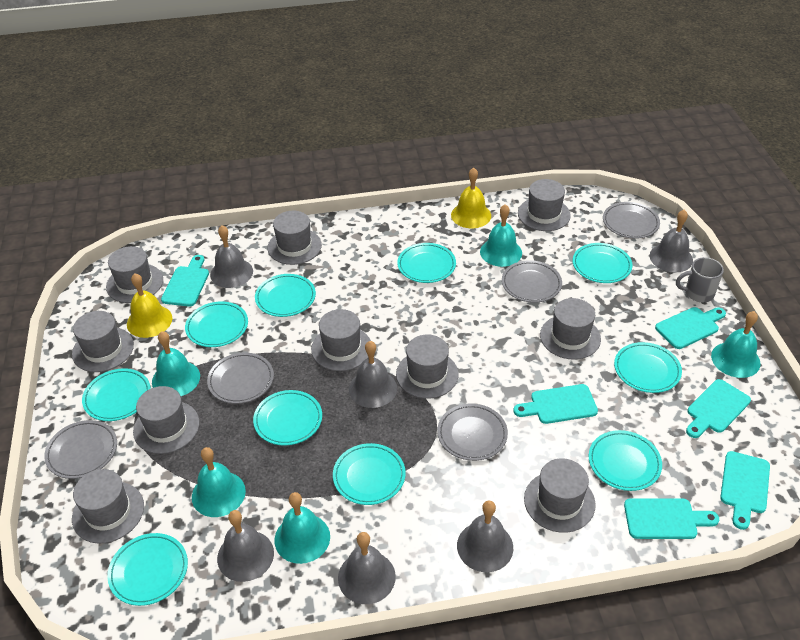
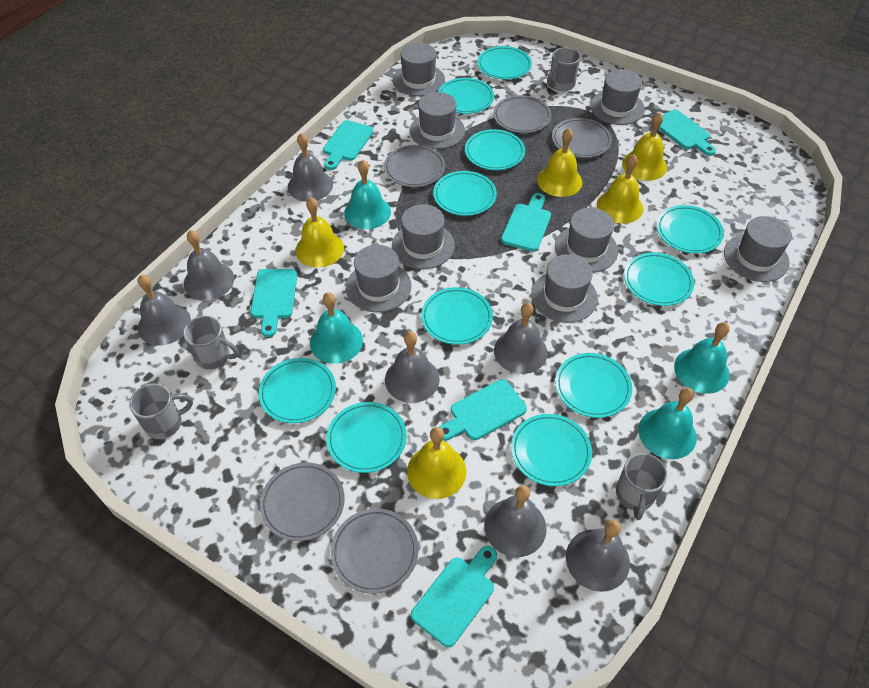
grey bell: [210,225,253,288] [217,510,274,582] [338,532,396,604] [349,341,397,408] [457,500,513,572] [650,210,693,273] = 6 -> [138,275,191,346] [184,230,234,301] [288,133,333,202] [385,331,440,403] [484,485,547,557] [494,303,548,374] [566,520,630,592] = 7
grey hat: [72,311,134,372] [72,469,144,544] [106,246,163,303] [133,386,199,454] [268,211,322,265] [311,309,371,371] [396,335,458,399] [518,179,571,231] [524,458,596,533] [540,298,601,360] = 10 -> [346,245,411,312] [392,204,455,269] [393,43,445,96] [410,92,465,149] [531,254,598,323] [555,208,618,273] [590,69,645,125] [724,216,792,282] = 8
grey mug: [676,257,724,302] = 1 -> [129,383,193,439] [183,316,239,369] [547,47,581,91] [616,453,667,520] = 4
turquoise bell: [152,331,200,396] [192,447,246,517] [274,492,330,564] [480,204,522,267] [711,311,761,378] = 5 -> [310,292,363,364] [344,160,391,229] [638,387,697,459] [674,322,730,394] = 4
turquoise plate: [82,368,151,421] [107,533,188,606] [185,302,248,347] [253,390,322,446] [255,274,316,317] [333,443,406,505] [397,243,456,283] [573,243,633,283] [588,430,662,491] [614,342,682,393] = 10 -> [259,358,336,423] [327,402,407,473] [421,287,493,345] [433,171,497,216] [438,78,494,114] [465,129,525,170] [477,46,532,80] [511,414,592,486] [555,353,632,418] [624,252,694,306] [657,205,724,254] = 11
yellow bell: [127,273,172,338] [451,168,491,228] = 2 -> [296,197,344,268] [407,427,466,499] [537,128,582,197] [597,154,644,223] [622,112,667,181] = 5

